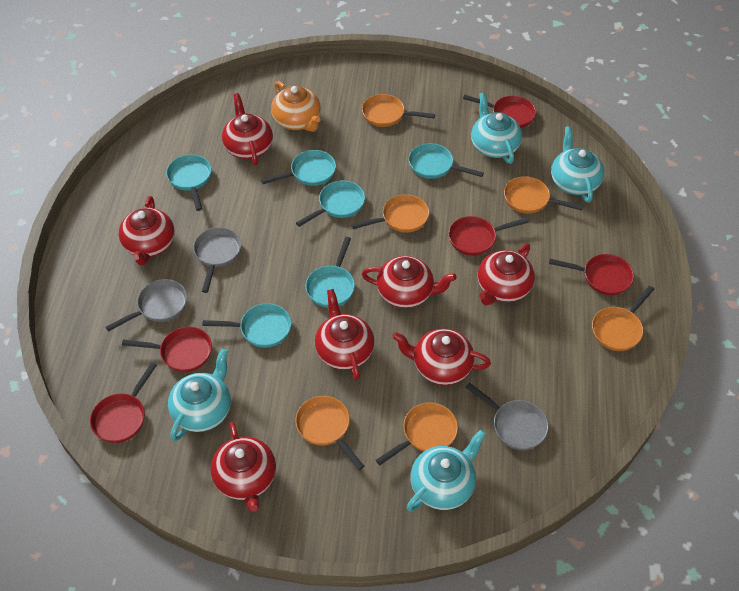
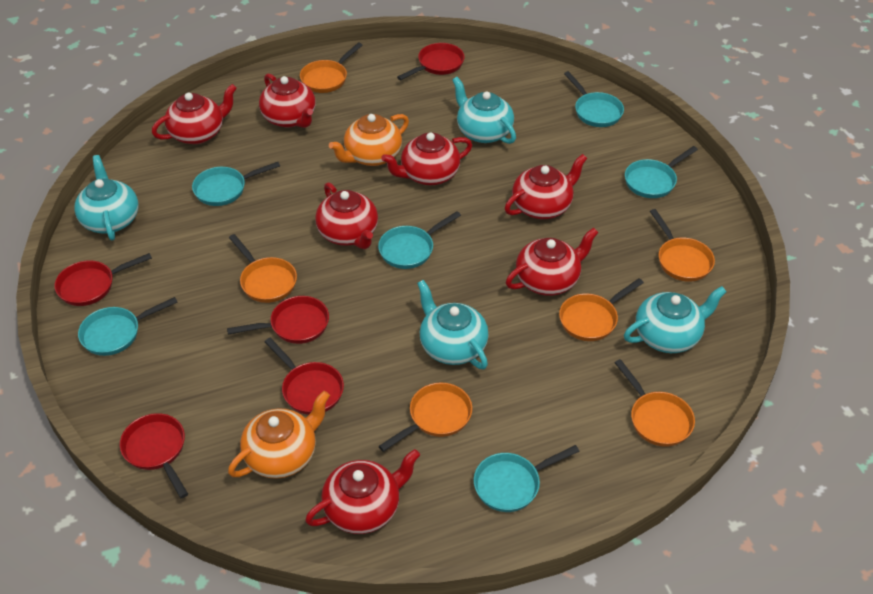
grey pan: [106,279,187,332] [193,227,241,293] [466,383,549,450] = 3 -> none = 0
orange teapot: [271,81,321,132] = 1 -> [228,391,330,479] [329,114,409,166] = 2

